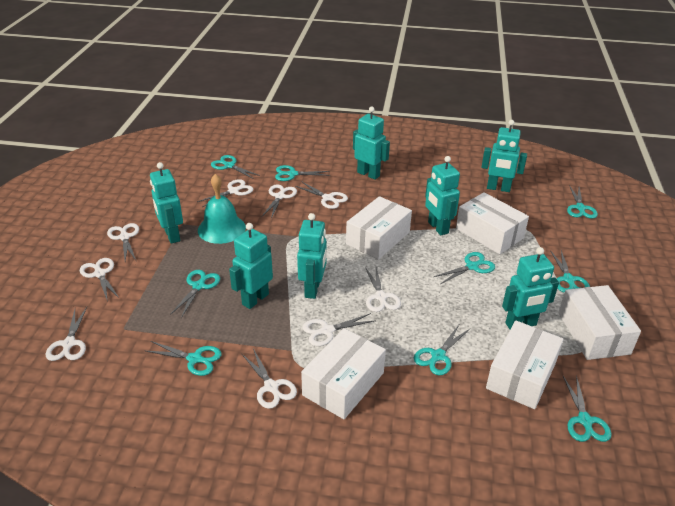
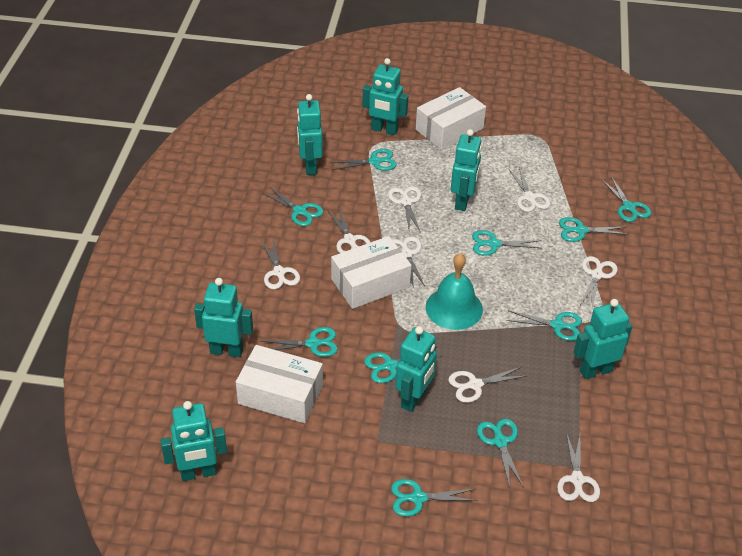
turquoise scissors: [146,341,221,376] [170,270,220,318] [211,155,260,179] [275,165,330,181] [414,323,470,375] [434,252,495,284] [550,250,590,293] [563,375,612,442] [567,185,598,219] = 9 -> [261,327,338,357] [262,187,323,226] [331,149,397,171] [364,347,441,383] [391,479,478,517] [472,230,541,256] [477,419,524,488] [506,311,582,341] [559,217,629,242] [601,176,651,222] = 10
white box: [301,328,386,419] [346,196,412,260] [456,192,529,254] [486,320,564,409] [558,285,641,360] = 5 -> [236,345,323,423] [331,236,412,309] [416,87,486,150] = 3
white scissors: [46,307,87,361] [80,258,119,302] [107,223,139,262] [197,179,253,207] [242,349,297,409] [262,184,297,219] [295,181,348,209] [302,313,376,346] [365,267,401,312] = 9 -> [261,240,300,290] [328,209,370,253] [388,186,421,233] [392,236,425,288] [448,367,526,403] [509,167,551,212] [557,432,600,502] [580,256,618,308] = 8

